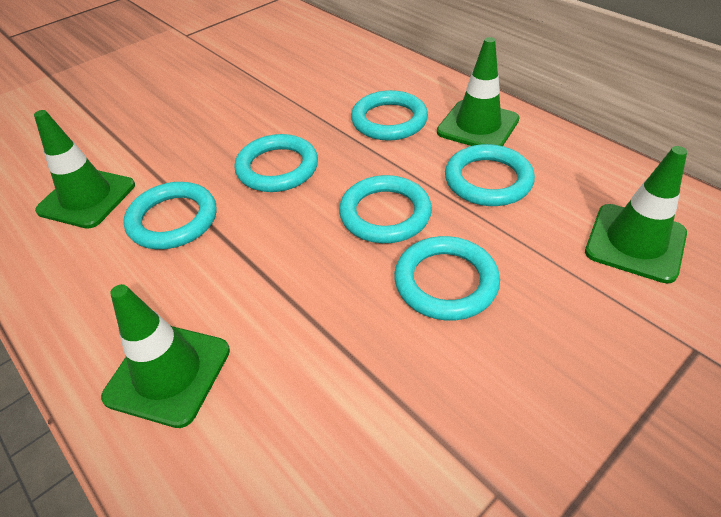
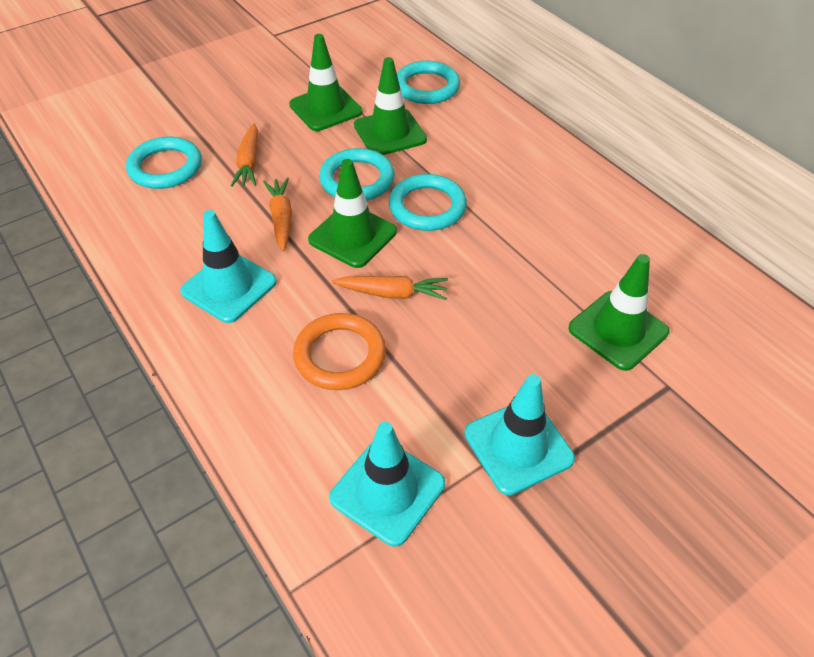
orange carrot: none = 0 -> [231,123,258,187] [263,178,292,252] [332,276,448,300] = 3
orange ring: none = 0 -> [293,313,386,390] = 1
turquoise ring: [123,182,216,249] [234,134,318,192] [339,175,432,243] [351,90,428,141] [394,236,500,320] [445,144,535,206] = 6 -> [126,137,202,189] [319,148,395,201] [389,174,467,231] [397,61,460,104] = 4
turquoise traffic cone: none = 0 -> [180,210,277,323] [329,422,445,546] [464,374,575,495] = 3

